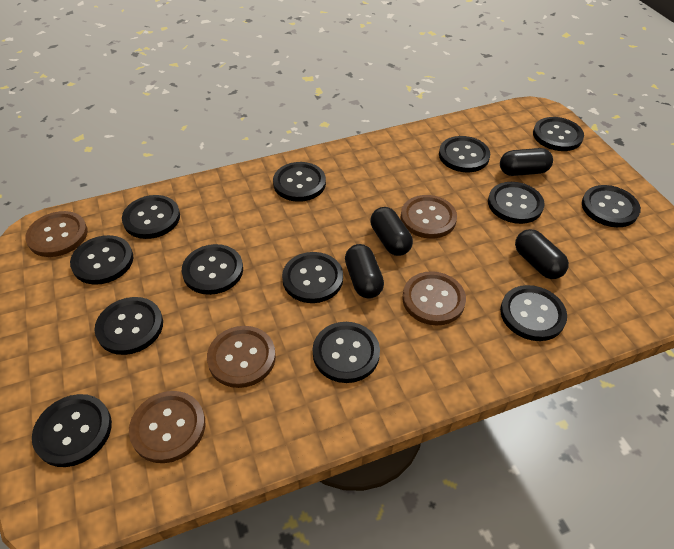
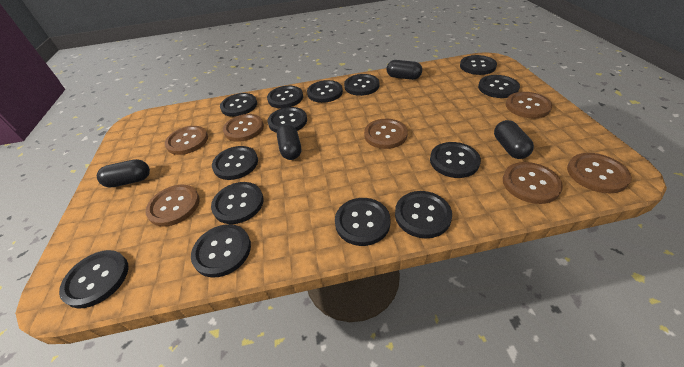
black button: [32,394,112,467] [70,235,134,285] [95,297,163,355] [122,195,180,239] [182,244,243,295] [273,162,326,202] [282,252,343,303] [313,322,380,383] [439,136,490,172] [488,182,544,224] [500,285,567,341] [533,117,584,151] [582,185,641,227] = 13 -> [59,250,129,309] [191,224,251,278] [211,182,264,224] [212,146,258,180] [220,93,257,117] [267,86,303,108] [268,107,307,133] [307,80,343,103] [335,198,390,246] [344,74,379,96] [395,191,452,238] [430,142,481,178] [460,55,497,75] [478,75,520,98] = 14
brown button: [25,211,88,257] [129,391,205,463] [207,326,276,388] [401,195,457,239] [402,271,466,326] = 5 -> [145,184,200,227] [165,126,208,155] [223,114,264,142] [364,119,408,149] [503,162,563,204] [506,92,552,118] [567,153,632,193] = 7

